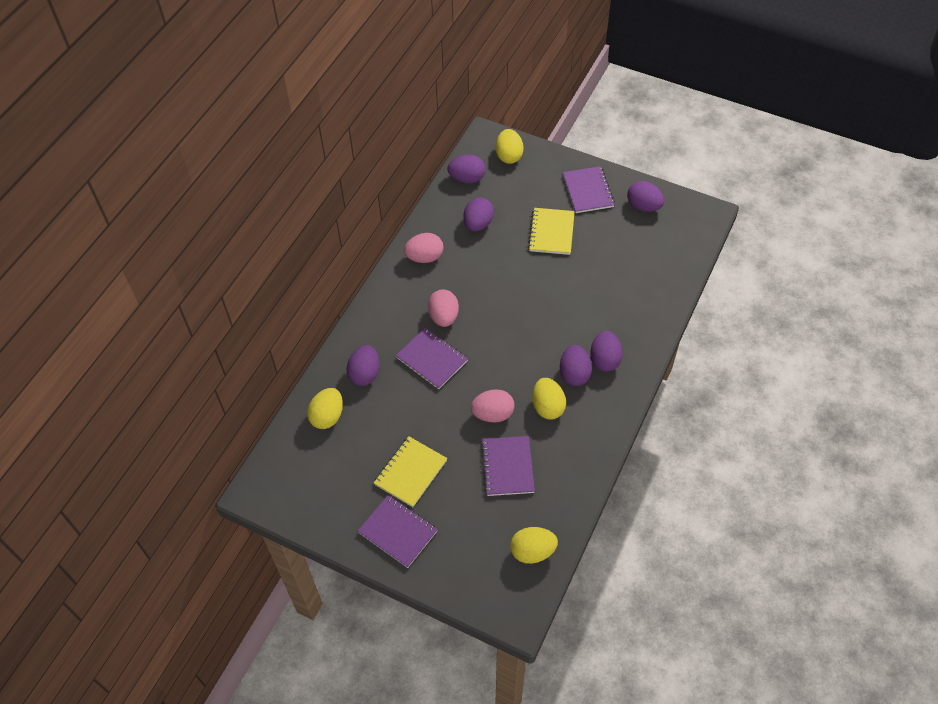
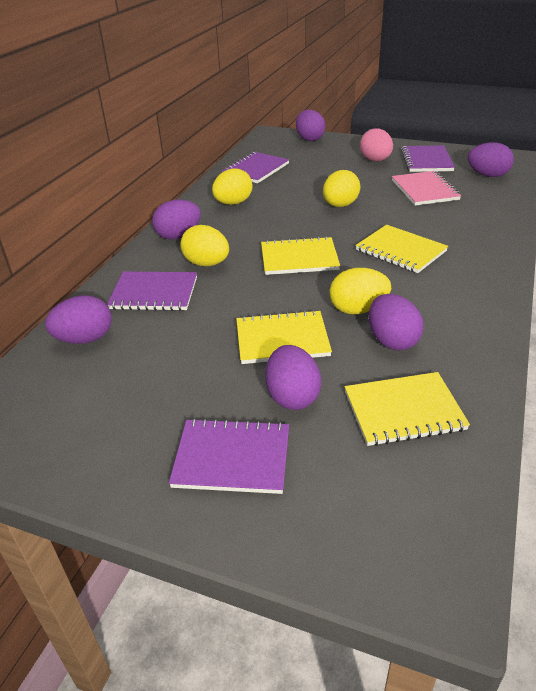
pink egg: [404,233,443,263] [428,289,459,327] [471,389,515,423] = 3 -> [360,129,393,161] = 1
pink notebook: none = 0 -> [392,171,461,206] = 1
yellow notebook: [374,436,447,507] [528,208,575,255] = 2 -> [236,310,332,364] [261,236,340,275] [345,372,470,446] [356,225,448,273] = 4

